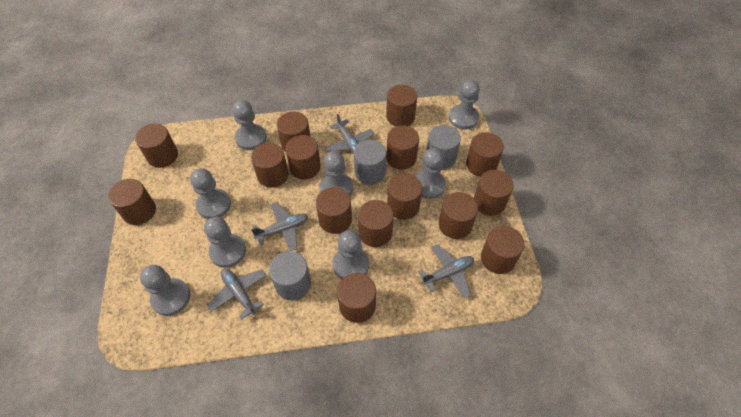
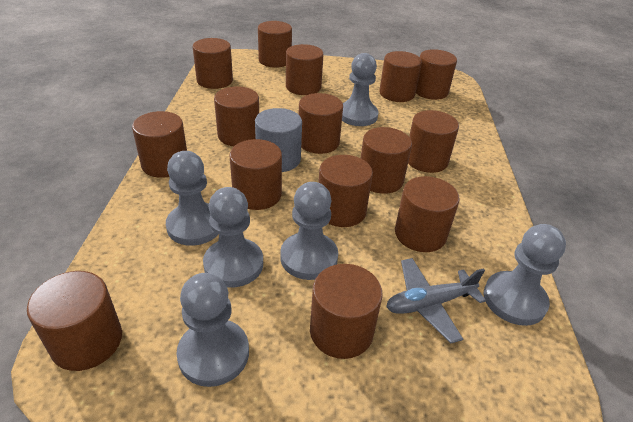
grey cylinder: [269,251,311,300] [354,140,387,184] [426,125,461,169] = 3 -> [255,108,302,172] = 1
grey pawn: [140,265,190,316] [190,168,231,219] [204,217,246,268] [233,100,267,150] [320,151,353,196] [333,230,369,279] [415,148,446,199] [449,80,480,130] = 8 -> [166,151,218,246] [176,273,249,387] [203,187,263,287] [280,182,338,280] [342,53,379,126] [484,224,566,326] = 6
grey plane: [207,268,266,320] [251,203,308,251] [325,114,374,154] [418,244,474,298] = 4 -> [386,258,486,344] = 1

